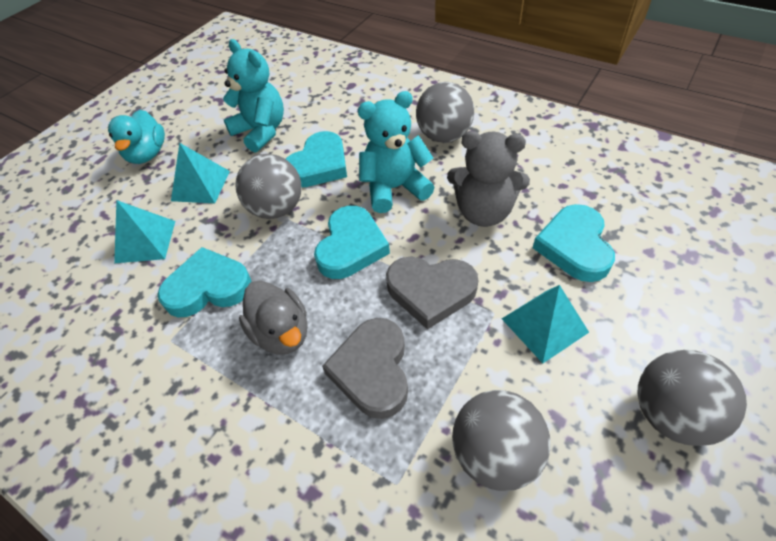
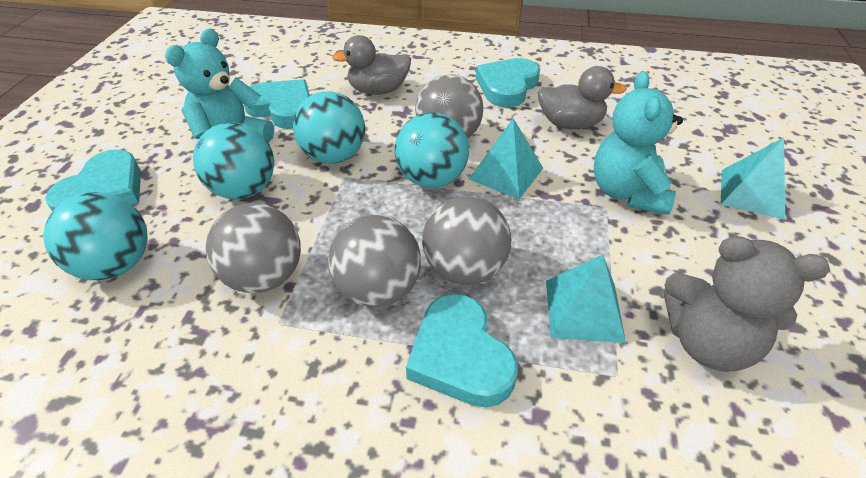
grey duck: [239,280,308,355] = 1 -> [332,35,411,95] [538,66,627,129] = 2
grey heart: [322,318,408,419] [386,256,478,330] = 2 -> none = 0
turquoise ball: none = 0 -> [43,192,148,280] [193,122,274,199] [293,91,365,164] [395,112,469,188] = 4
turquoise duck: [108,110,165,164] = 1 -> none = 0

